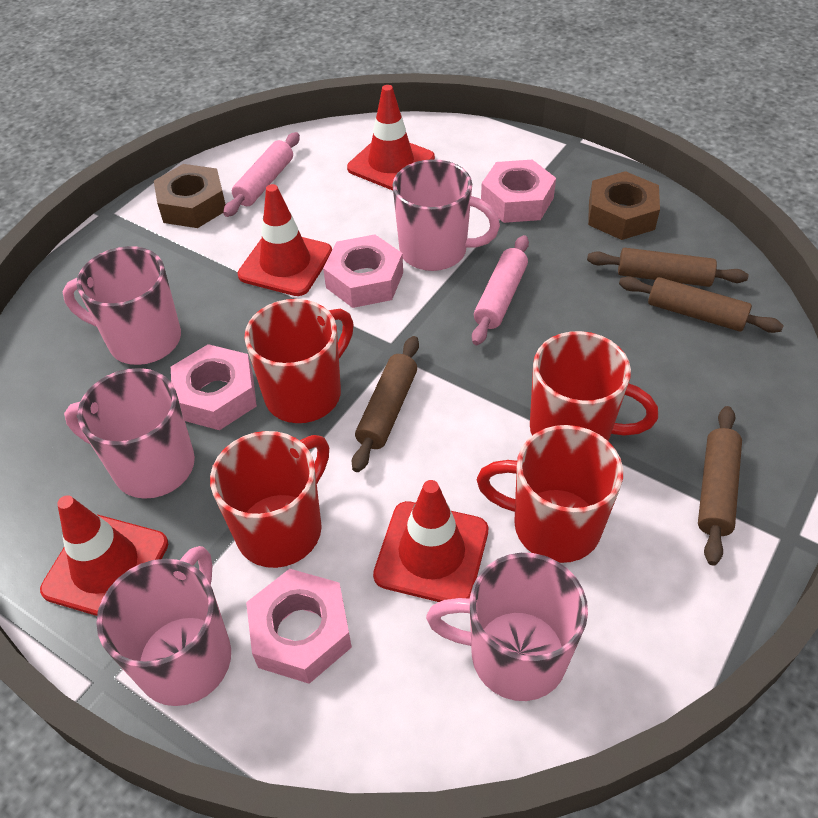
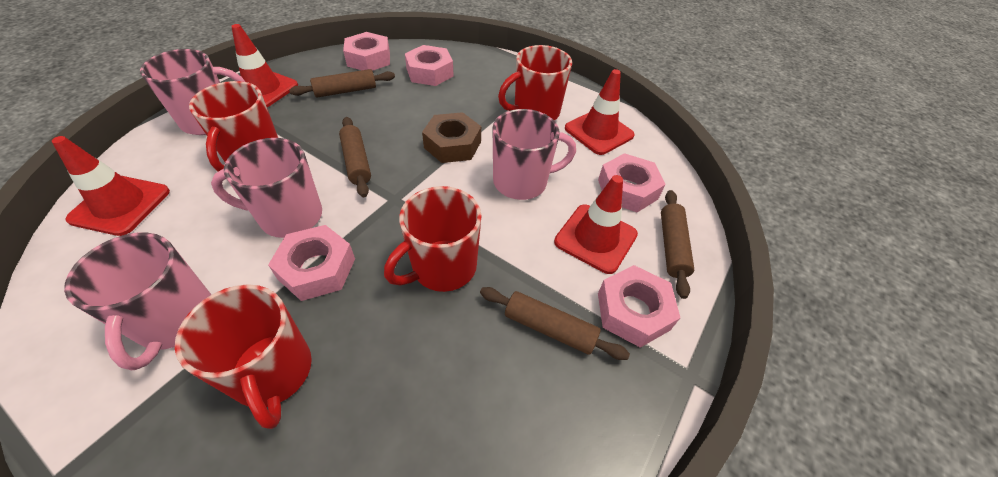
brown nut: [154,164,226,228] [588,171,660,240] = 2 -> [422,112,481,163] = 1
pink mug: [62,246,181,365] [64,368,195,499] [96,546,231,706] [392,159,500,271] [426,553,588,701] = 5 -> [64,232,211,370] [140,49,245,135] [211,138,322,238] [493,109,576,200] = 4
pink nut: [171,344,257,430] [246,569,352,684] [323,234,403,308] [481,160,556,223] = 4 -> [268,225,355,301] [343,32,390,71] [405,45,454,86] [598,153,666,212] [598,265,680,348] = 5
pink rolling pin: [223,132,300,217] [472,235,529,345] = 2 -> none = 0

